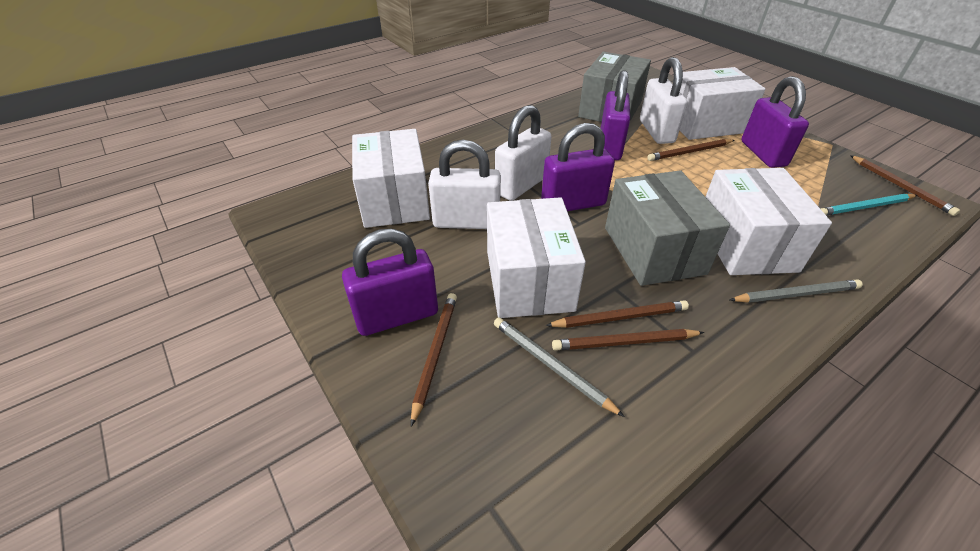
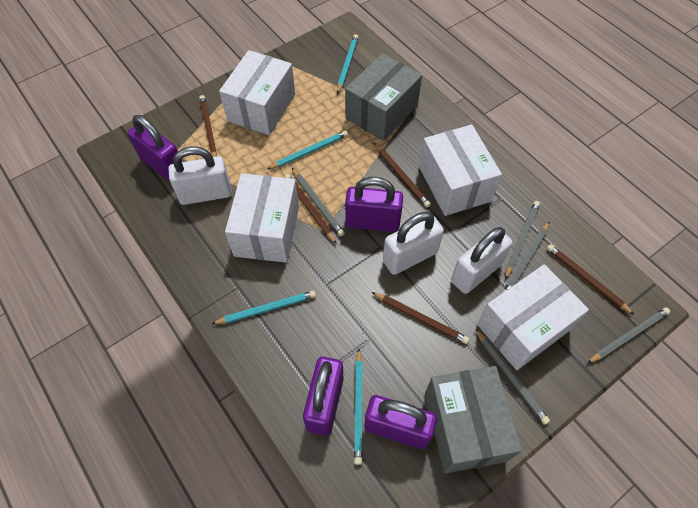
grey pencil: [494,317,625,417] [730,279,863,303] = 2 -> [292,168,345,236] [476,329,550,425] [502,221,550,293] [505,201,540,279] [587,308,670,364] = 5
turquoise pencil: [821,194,917,216] = 1 -> [212,291,316,324] [267,131,348,169] [337,34,359,94] [354,349,363,465] = 4

